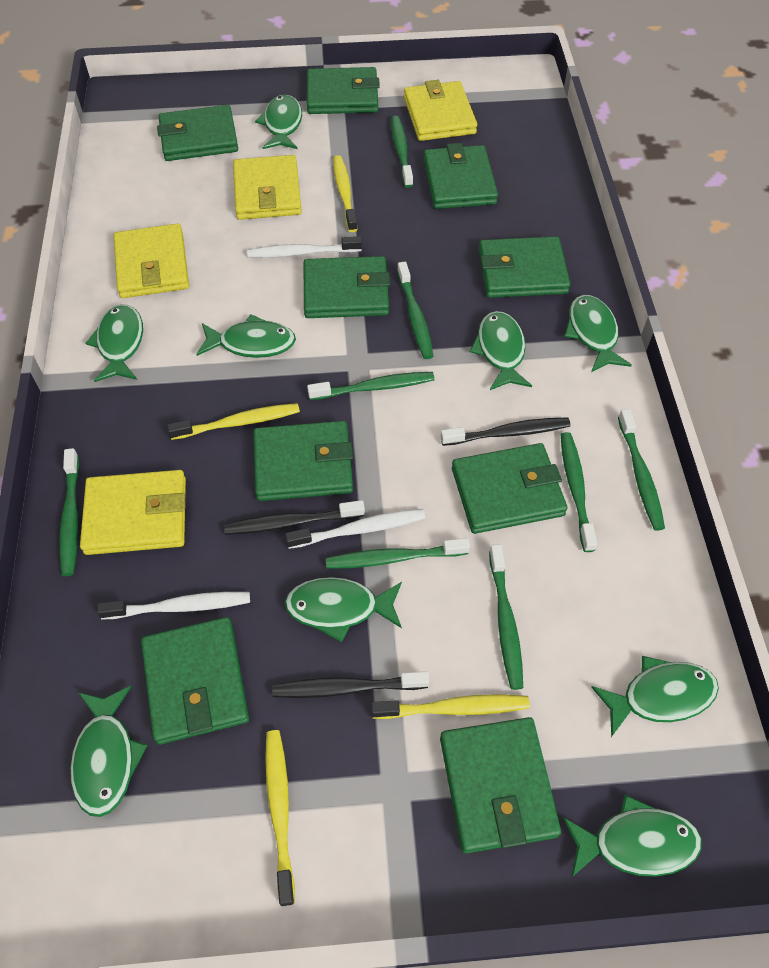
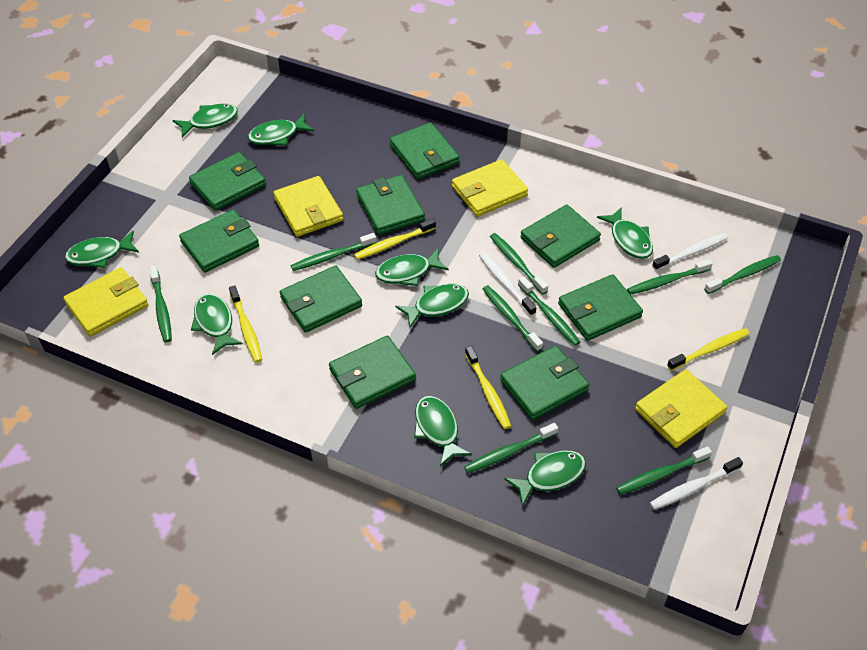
black toothbrush: [224,500,365,535] [272,671,429,698] [441,418,571,446] = 3 -> none = 0
green toothbrush: [60,448,79,576] [307,372,435,400] [326,538,470,569] [391,116,413,188] [397,262,433,359] [489,544,523,690] [561,432,597,552] [618,409,665,531] = 8 -> [149,266,172,343] [291,233,377,271] [464,423,558,473] [483,285,543,352] [490,233,548,295] [518,276,580,346] [616,446,712,495] [627,259,713,295] [704,255,781,294] = 9

